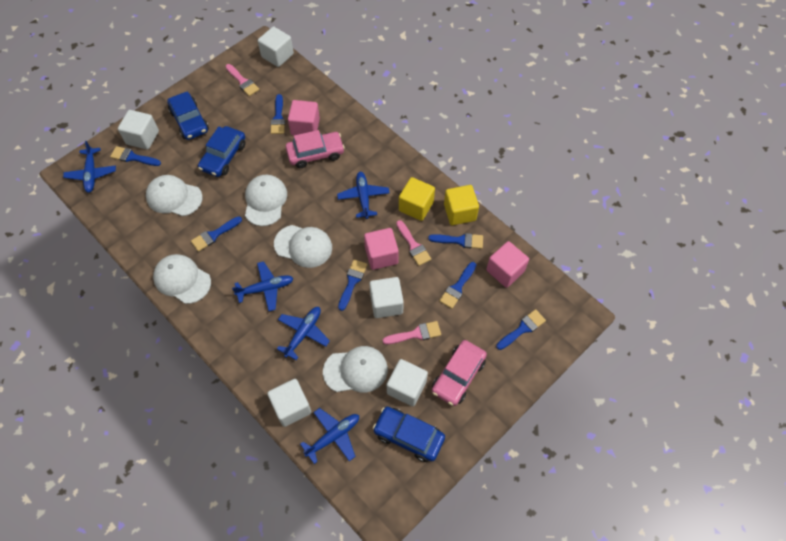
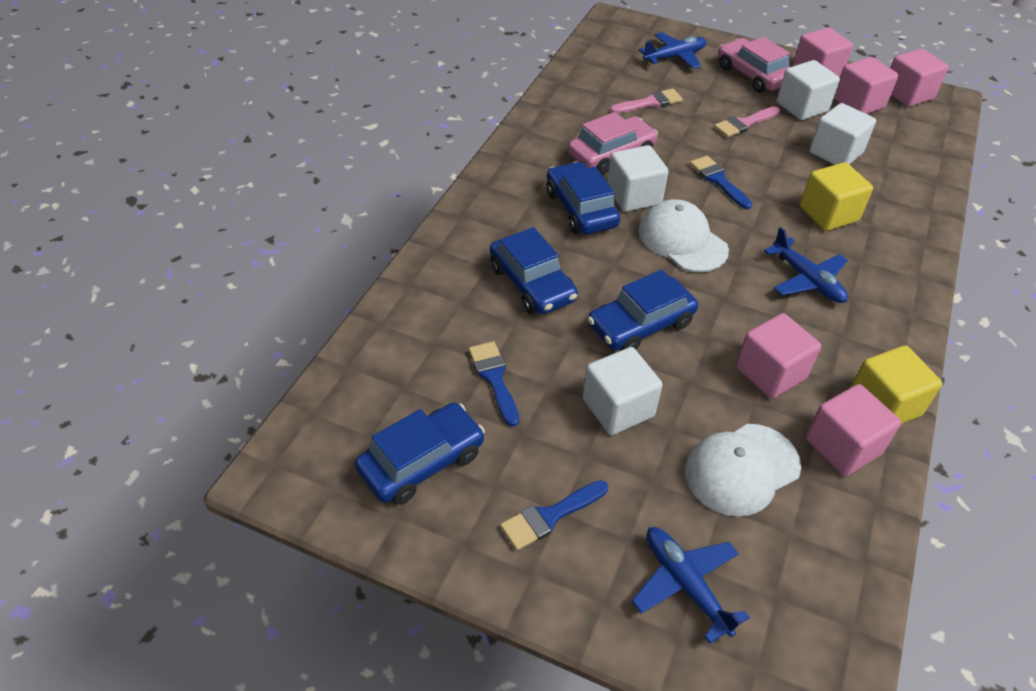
blue brush: [110,146,161,166] [191,216,242,252] [271,94,285,134] [338,259,368,311] [428,233,483,249] [439,262,476,309] [496,309,546,350] = 7 -> [469,341,519,427] [500,480,608,551] [690,156,752,209] = 3
blue car: [167,91,209,140] [198,126,246,177] [373,407,445,462] = 3 -> [355,402,485,505] [490,227,578,315] [546,162,620,234] [588,270,698,351] = 4
blue plane: [63,141,116,193] [232,261,294,311] [277,307,330,360] [300,408,359,464] [337,172,389,219] = 5 -> [632,527,750,643] [639,32,707,69] [764,227,848,303] = 3
pink brush: [225,64,260,96] [383,321,441,344] [396,220,431,266] = 3 -> [610,89,683,113] [714,107,780,138] = 2
pink cube: [288,100,320,136] [364,228,399,270] [486,241,529,288] = 3 -> [736,313,821,399] [792,27,853,77] [806,384,901,476] [834,57,898,114] [890,48,949,107] = 5
white cap: [146,175,203,216] [153,254,211,304] [245,175,287,226] [274,225,332,268] [323,346,388,393] = 5 -> [638,199,729,272] [685,424,801,517] = 2
white cube: [118,110,159,150] [258,26,294,67] [267,379,311,427] [370,277,404,318] [387,359,428,406] = 5 -> [582,347,662,435] [607,145,669,212] [777,60,840,120] [809,103,876,165] = 4

